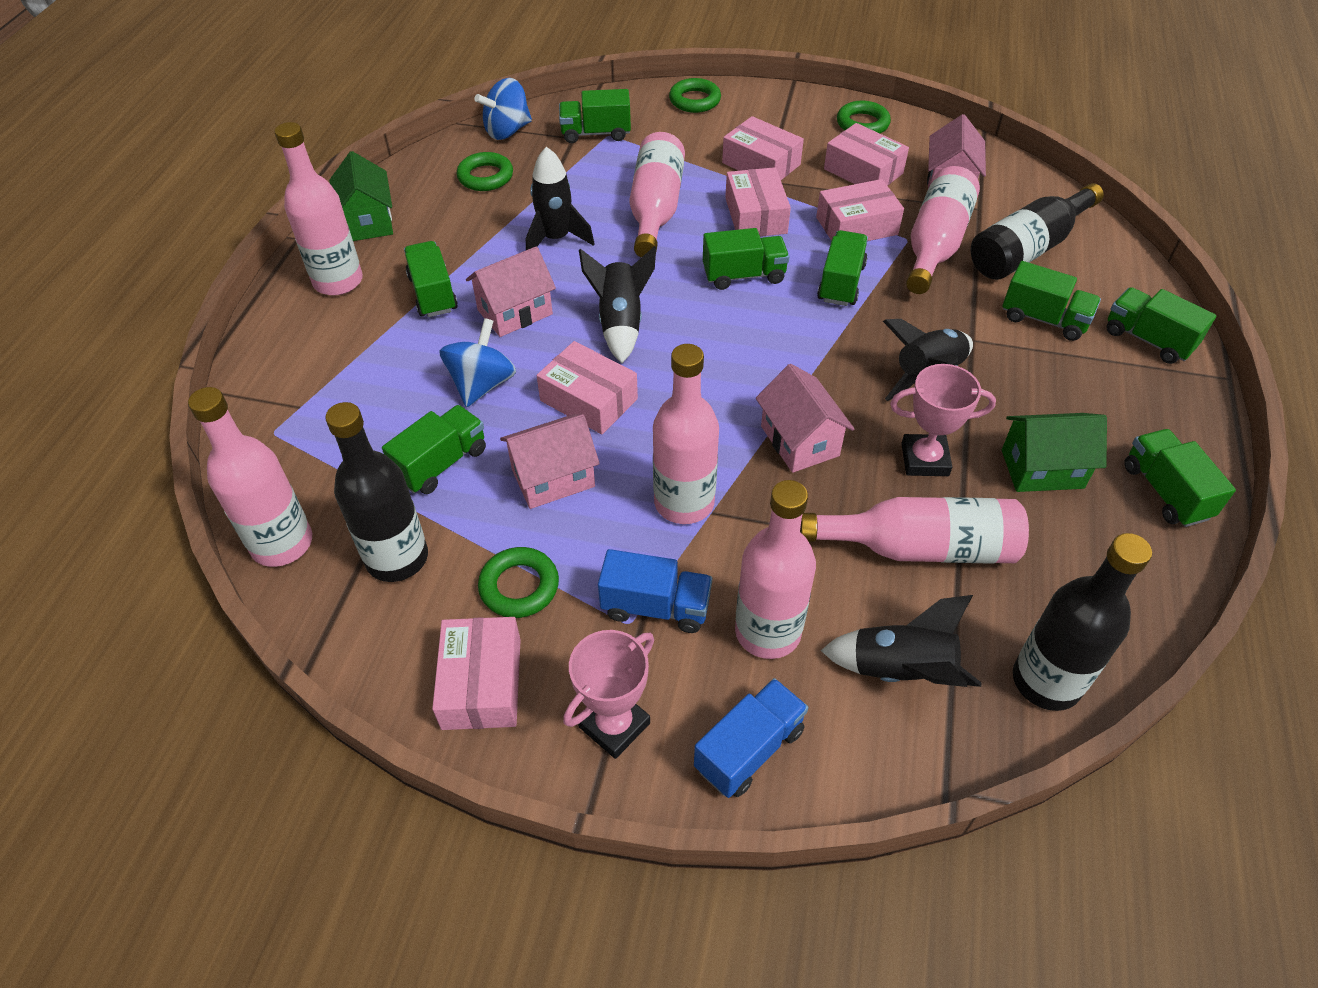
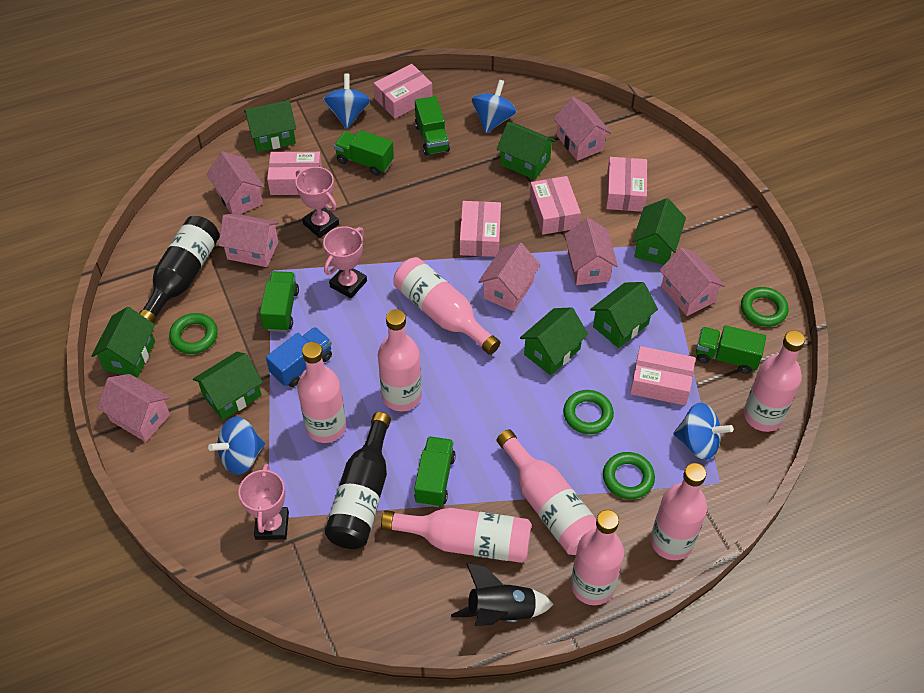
black bottle: [325,402,428,582] [970,183,1104,280] [1013,533,1152,711] = 3 -> [139,216,220,323] [325,412,391,549] = 2
black rocket: [526,147,595,250] [579,246,656,363] [821,595,981,687] [883,319,973,401] = 4 -> [451,563,553,626] = 1
blue spinning top: [439,318,516,407] [475,78,532,140] = 2 -> [208,417,265,475] [323,73,370,129] [472,80,517,133] [673,402,733,460] = 4
blue truck: [598,549,712,633] [694,678,808,798] = 2 -> [266,327,332,387] = 1
green house: [329,151,393,241] [1002,413,1107,492] = 2 -> [91,307,155,378] [193,352,263,420] [244,100,296,152] [497,122,556,180] [520,307,588,375] [590,282,658,348] [632,198,686,265] = 7
green truck: [382,405,486,494] [404,241,458,317] [559,89,631,143] [703,228,790,290] [817,230,868,306] [1002,261,1101,341] [1106,287,1216,364] [1124,429,1236,527] = 8 -> [260,271,299,332] [334,130,394,176] [414,436,456,507] [415,96,450,156] [696,325,766,374] = 5
pink bottle: [188,387,312,567] [274,122,363,296] [629,132,685,258] [653,344,719,524] [735,480,816,659] [800,497,1029,564] [906,166,980,294] = 7 -> [297,342,346,443] [378,309,422,411] [381,508,531,563] [393,257,500,355] [497,429,597,555] [571,510,624,605] [651,463,707,560] [744,330,805,432] = 8
pink house: [466,246,556,337] [500,414,600,509] [756,364,854,473] [927,114,986,188] = 4 -> [97,374,170,442] [207,152,265,214] [219,213,279,267] [478,243,540,312] [553,97,611,161] [565,218,618,285] [660,247,725,316] = 7
pink trophy: [563,630,654,759] [890,364,996,476] = 2 -> [239,464,289,540] [295,167,339,238] [323,226,367,298] = 3

